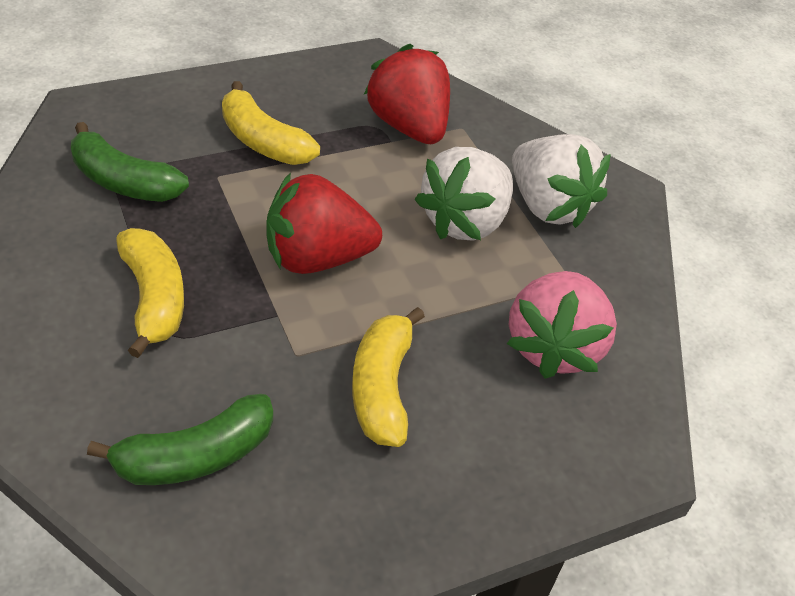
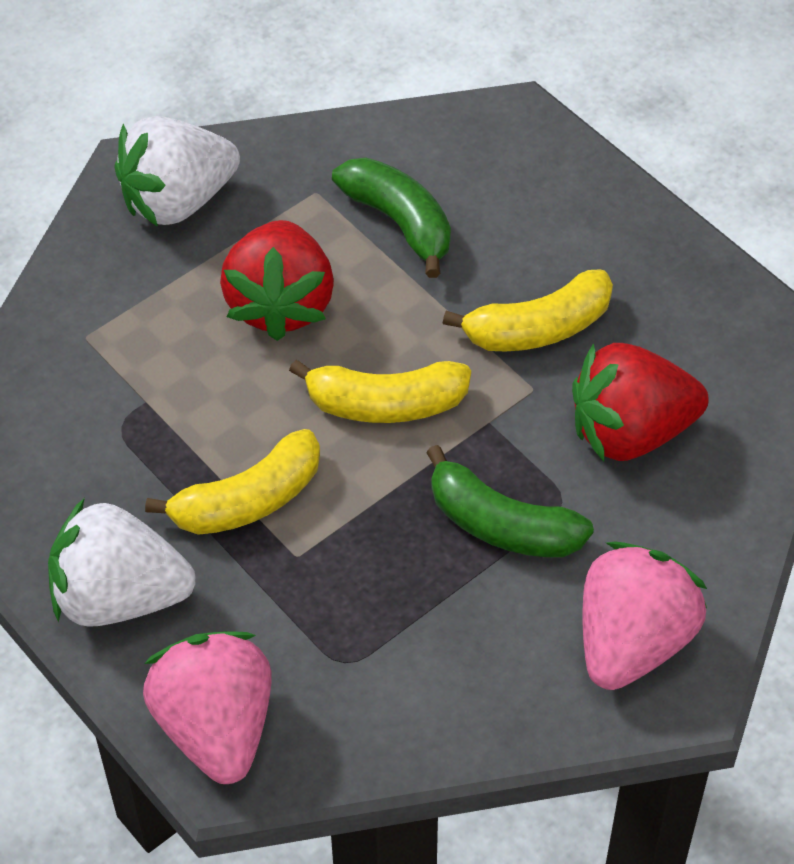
pink strawberry: [506,271,617,379] = 1 -> [143,631,272,784] [583,541,707,690] = 2

